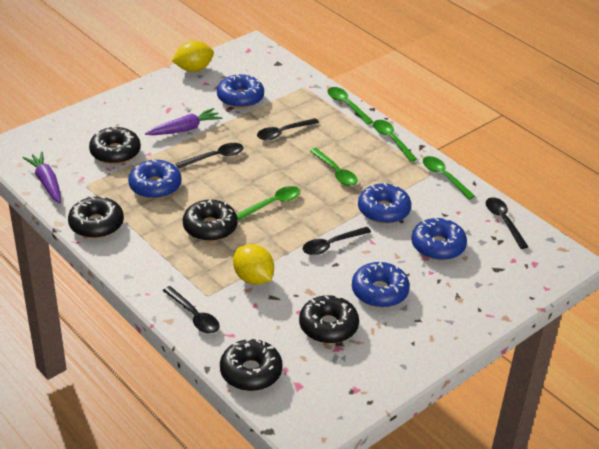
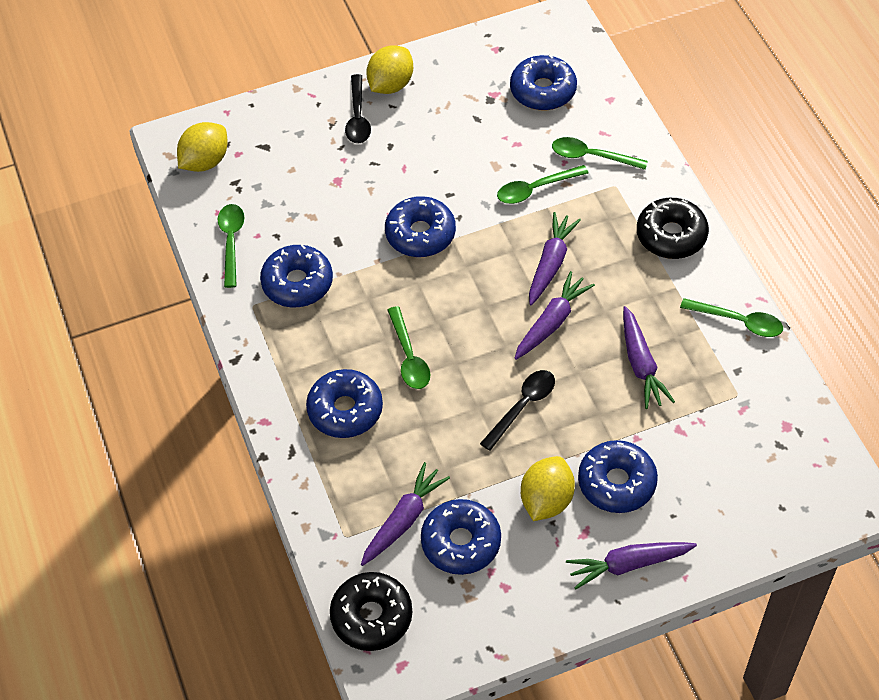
black donut: [68,196,124,238] [89,127,141,164] [183,199,238,241] [220,338,283,391] [299,295,359,344] = 5 -> [330,572,412,651] [637,198,709,259] = 2
black spoon: [162,286,219,334] [176,143,244,169] [257,118,319,140] [303,227,371,255] [486,197,529,249] = 5 -> [345,74,371,144] [480,370,555,451] = 2
blue donut: [128,160,181,199] [217,74,264,108] [352,262,410,308] [358,183,411,224] [411,218,467,260] = 5 -> [260,244,333,307] [306,369,383,438] [385,196,456,257] [421,499,501,575] [510,55,577,111] [578,440,658,513] = 6
purple carrot: [23,152,61,203] [145,108,222,135] = 2 -> [361,462,450,566] [514,271,595,360] [529,212,581,305] [566,542,697,589] [623,306,675,409] = 5
yellow lemon: [172,41,214,72] [233,244,274,285] = 2 -> [177,122,228,172] [366,45,413,94] [521,456,575,521] = 3

